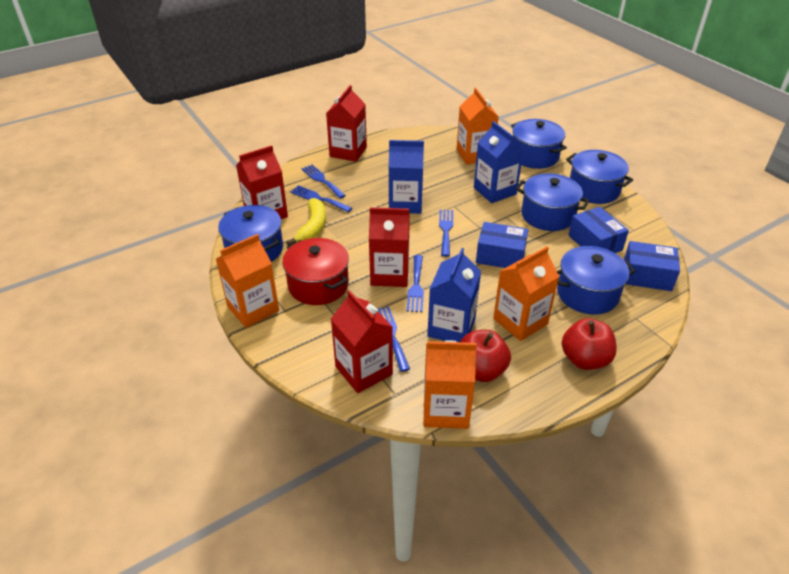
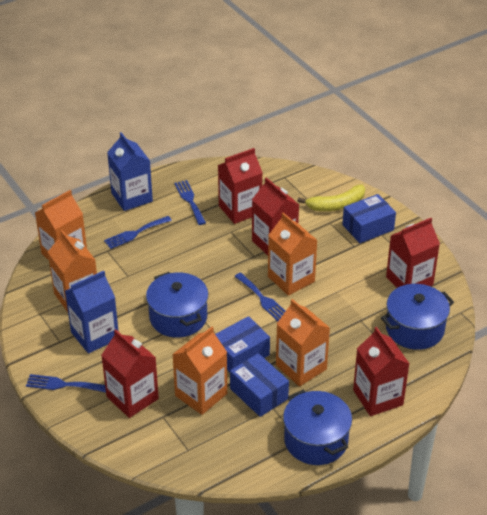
blue carton: [389,140,424,214] [427,248,481,342] [474,121,524,203] = 3 -> [65,271,119,354] [107,132,153,211] = 2
blue fork: [290,185,352,212] [301,165,346,199] [378,307,410,372] [407,255,424,312] [439,210,453,257] = 5 -> [26,374,106,393] [104,216,172,249] [175,180,206,225] [234,272,285,321] = 4
blue pot: [218,205,283,262] [511,119,567,169] [516,173,590,231] [557,246,636,315] [566,150,633,204] = 5 -> [146,272,208,338] [283,390,352,465] [381,284,454,350] = 3
orange carton: [216,234,279,328] [424,340,477,429] [457,88,499,165] [493,246,559,341] = 4 -> [35,190,87,260] [48,230,97,312] [172,327,227,415] [268,212,318,296] [276,299,330,386] = 5
red apple: [460,330,511,382] [562,318,617,370] = 2 -> none = 0
red carton: [236,145,288,219] [326,85,367,162] [331,290,393,393] [369,207,410,287] = 4 -> [101,329,159,418] [218,148,263,224] [252,177,299,255] [353,327,409,416] [386,218,440,288] = 5
red pot: [282,238,349,305] = 1 -> none = 0

